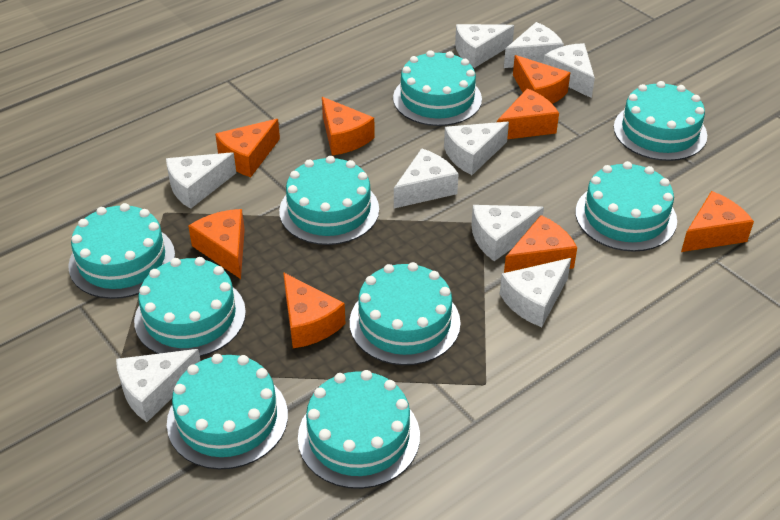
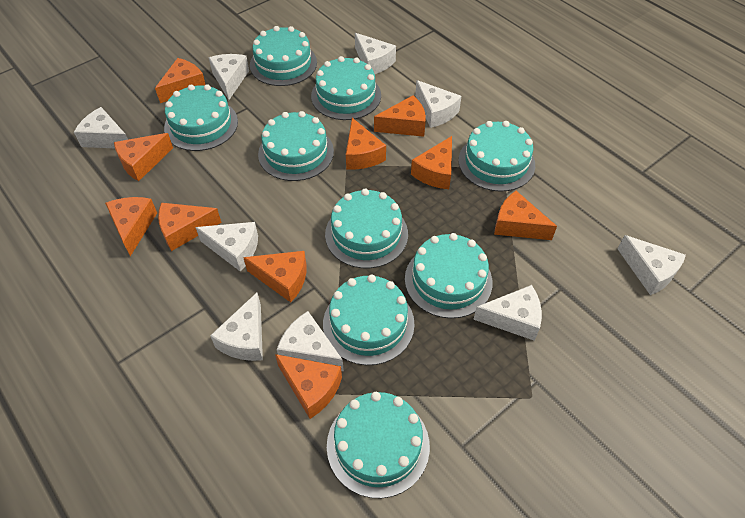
orange cheese: [188,209,245,279] [215,119,280,177] [283,272,345,348] [322,97,375,155] [497,89,559,139] [504,215,577,273] [513,55,570,104] [681,191,754,252] = 8 -> [105,197,157,256] [114,133,173,181] [155,58,206,103] [158,203,221,251] [243,251,306,302] [275,354,342,419] [346,118,386,170] [374,95,426,137] [411,136,452,189] [494,191,557,240] = 10

